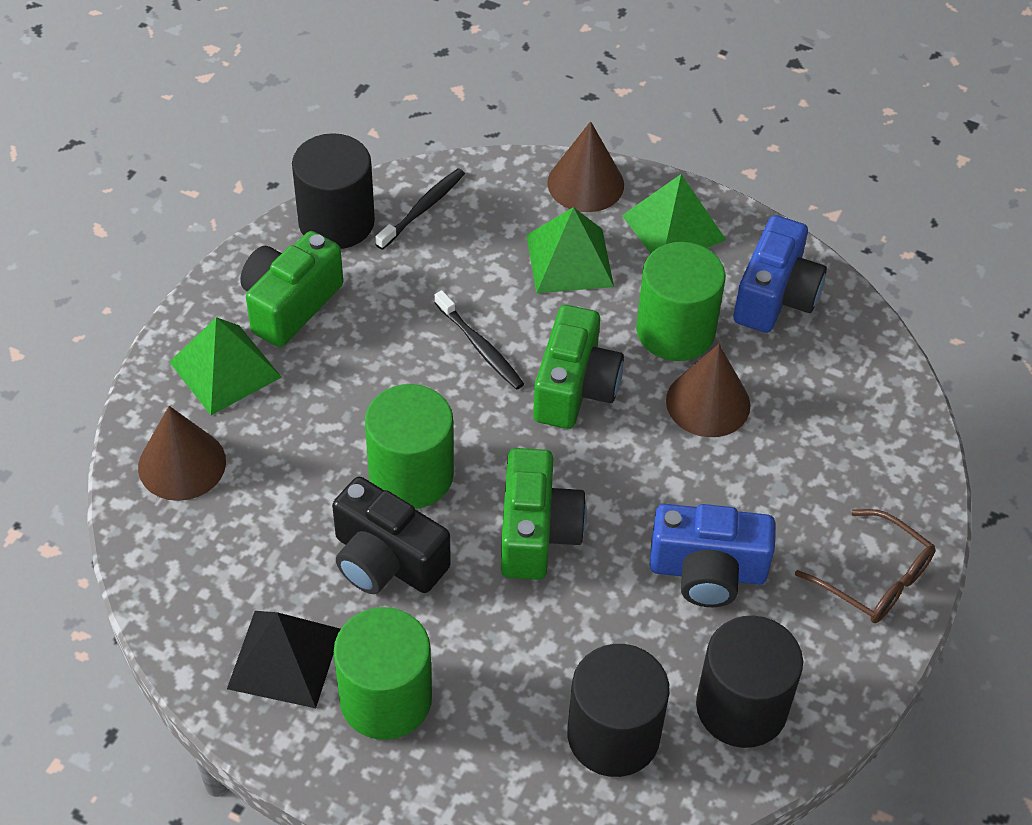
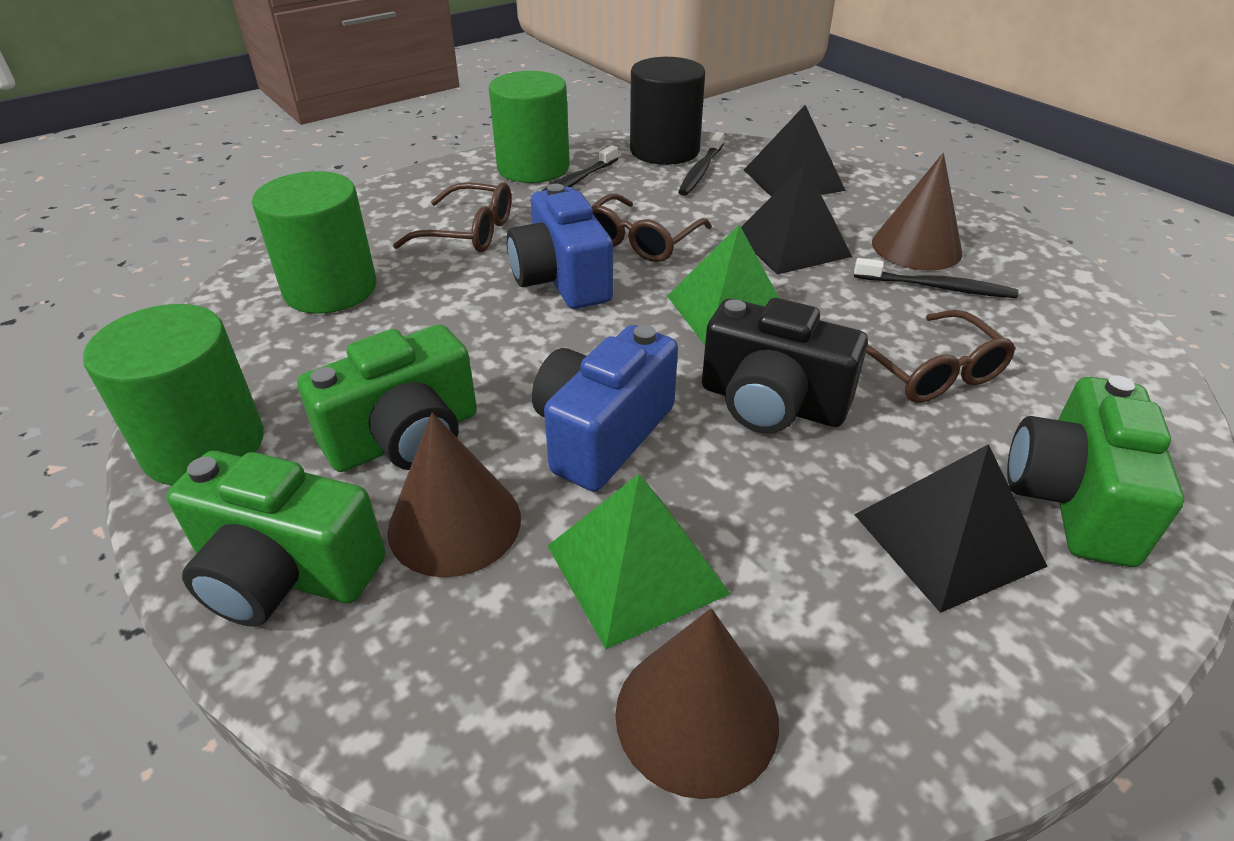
black cylinder: [292,133,375,249] [567,644,670,777] [696,616,803,748] = 3 -> [630,57,705,165] = 1
black pyramid: [227,611,341,708] = 1 -> [741,164,852,275] [744,105,846,197] [854,444,1048,613] = 3
black toothbrush: [375,168,465,250] [434,290,524,390] = 2 -> [530,145,618,201] [678,132,724,196] [854,258,1019,298] = 3
brown glasses: [795,509,935,623] = 1 -> [393,182,512,252] [592,193,712,262] [866,310,1016,403] = 3
green pyramid: [169,317,282,415] [526,207,614,293] [622,174,726,253] = 3 -> [548,474,730,649] [667,225,779,345] = 2

